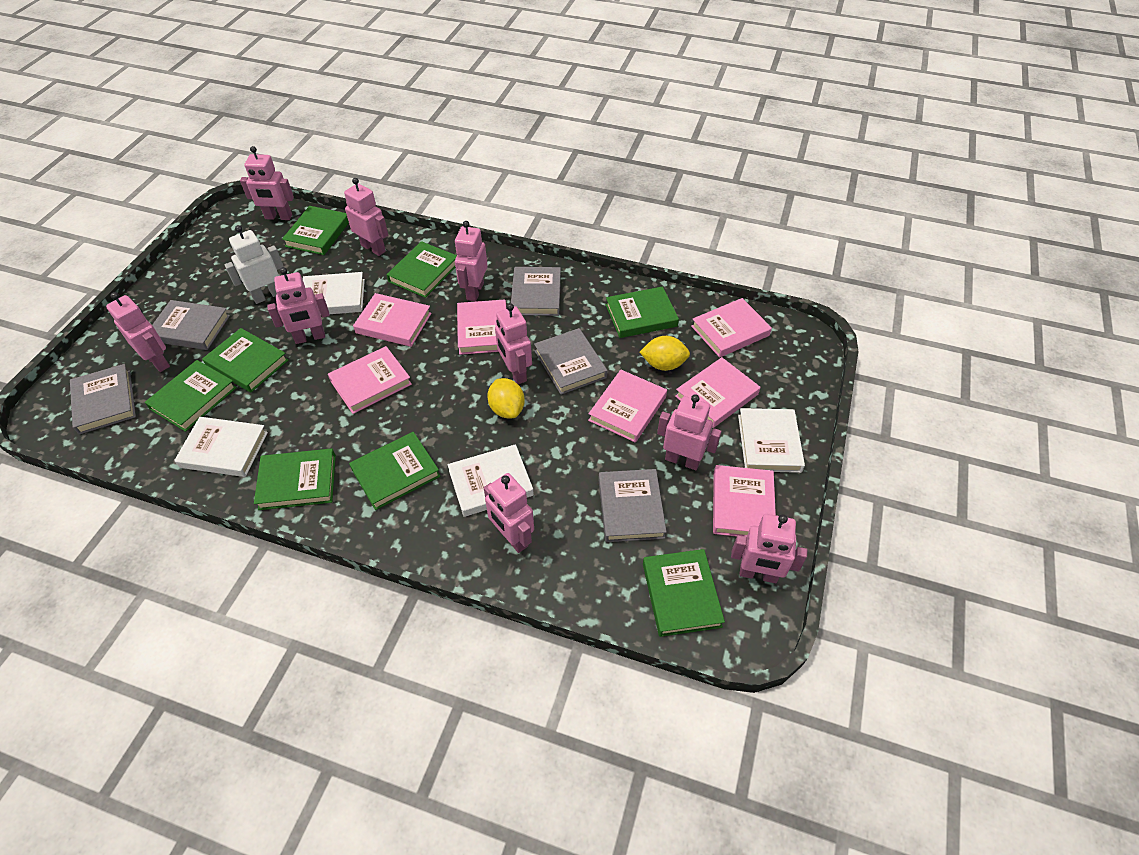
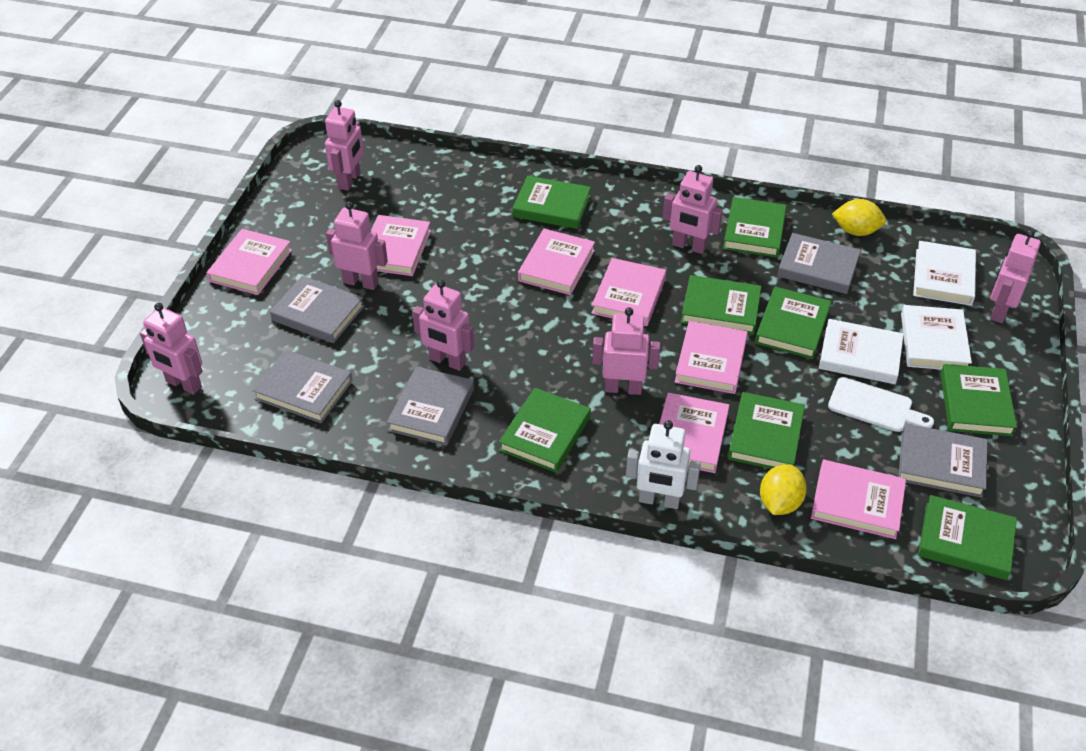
pink robot: [106,292,170,372] [240,146,294,220] [267,267,330,344] [344,178,388,256] [455,221,488,302] [484,473,534,553] [495,303,532,384] [657,394,721,470] [731,514,807,583] = 9 -> [140,303,202,395] [325,100,364,191] [326,201,388,290] [412,280,474,371] [592,307,660,395] [663,165,723,254] [990,229,1041,323] = 7
white book: [174,417,268,477] [303,272,365,314] [448,444,534,517] [738,408,805,473] = 4 -> [819,319,904,384] [901,305,972,370] [913,241,976,306] = 3
white cutting board: none = 0 -> [828,377,934,432] = 1

